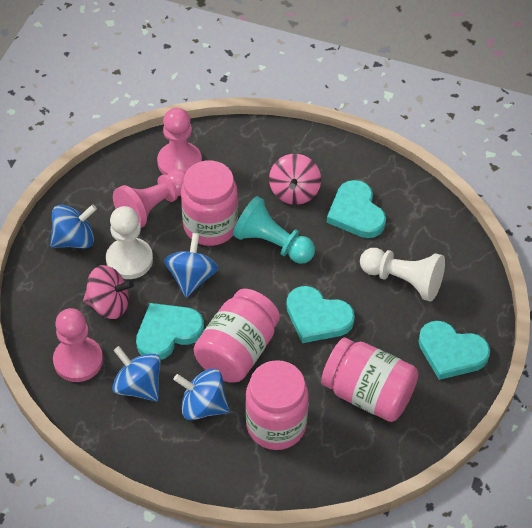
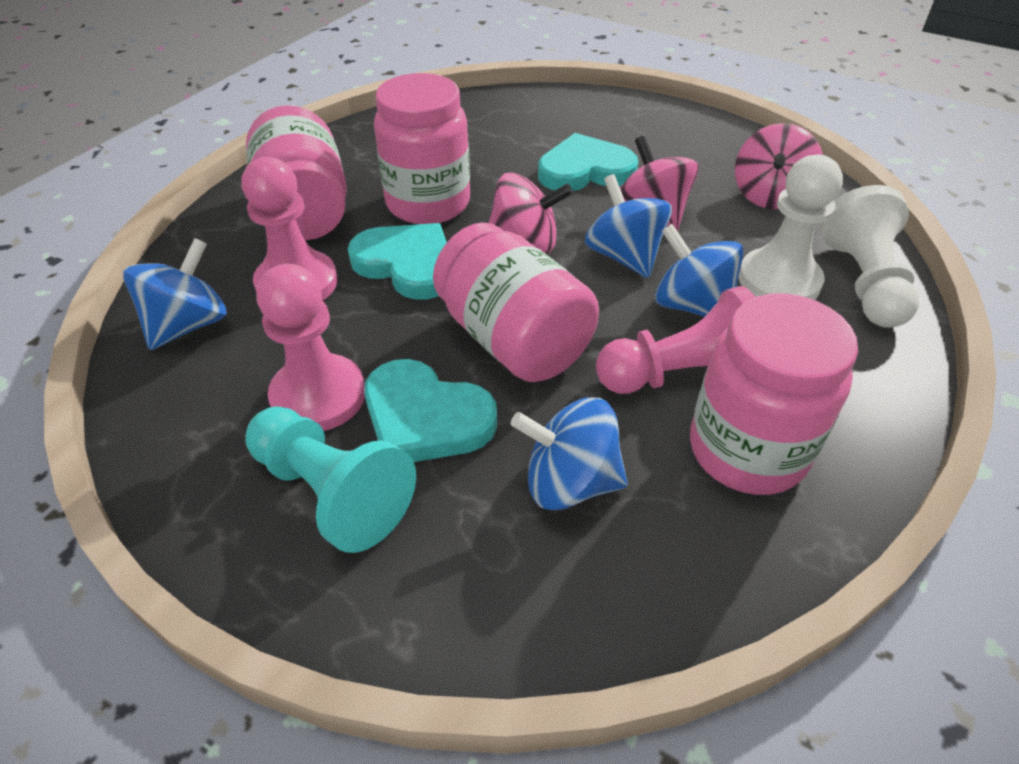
pink spinning top: [83,265,134,319] [269,154,321,205] = 2 -> [488,172,573,254] [620,136,699,231] [735,123,823,209] = 3
turquoise heart: [136,303,204,360] [286,286,355,343] [327,180,386,238] [418,321,490,380] = 4 -> [348,223,447,300] [364,359,497,462] [538,133,639,191] = 3

